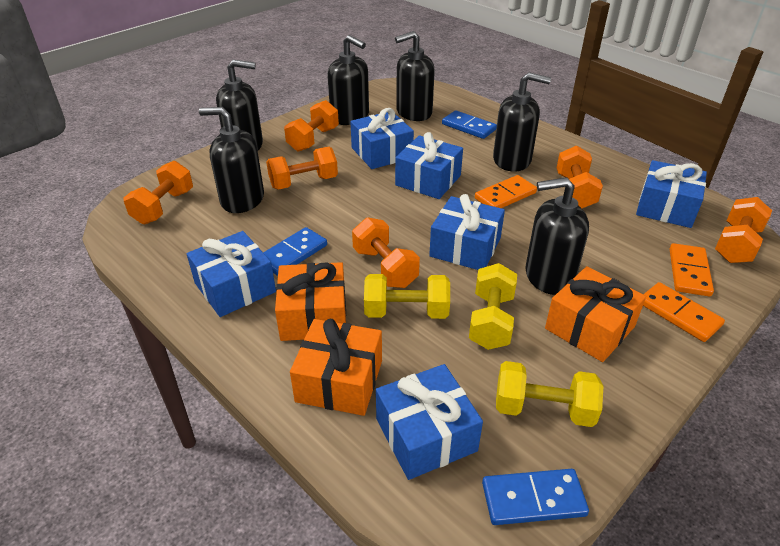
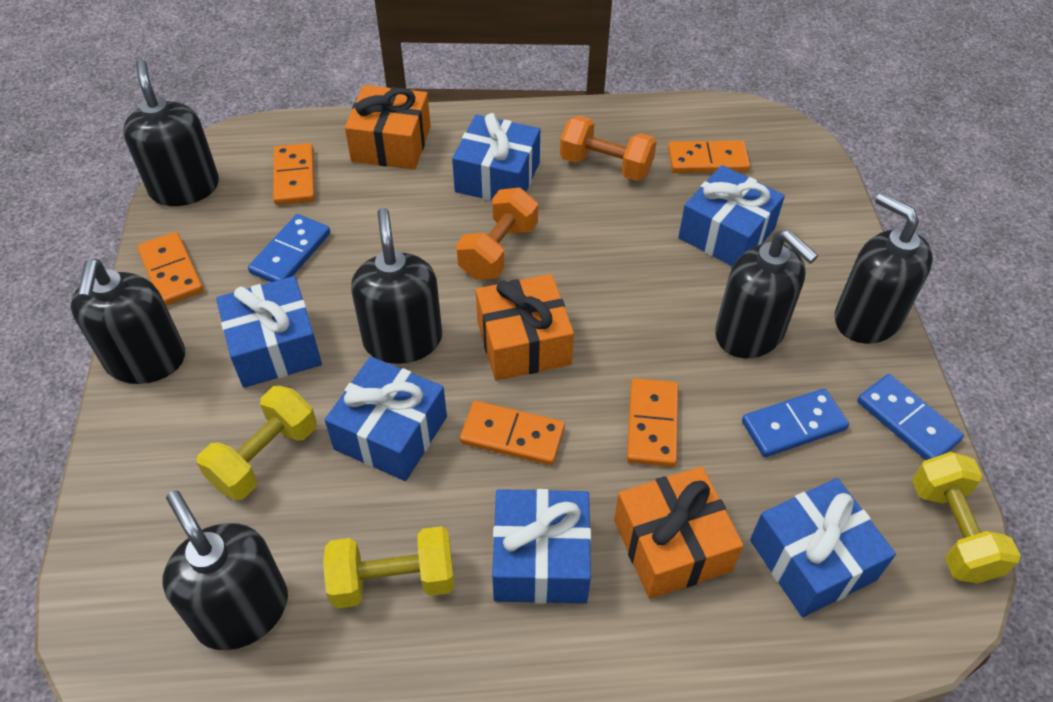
orange domino: [475,175,537,208] [643,282,725,342] [670,243,714,297] = 3 -> [137,232,204,306] [273,143,315,205] [460,401,565,465] [627,378,678,467] [668,140,750,173] = 5
orange dumbbell: [123,161,193,224] [266,147,338,190] [284,100,339,152] [352,217,420,288] [557,145,603,208] [715,197,772,263] = 6 -> [456,188,538,279] [560,116,657,181] = 2

